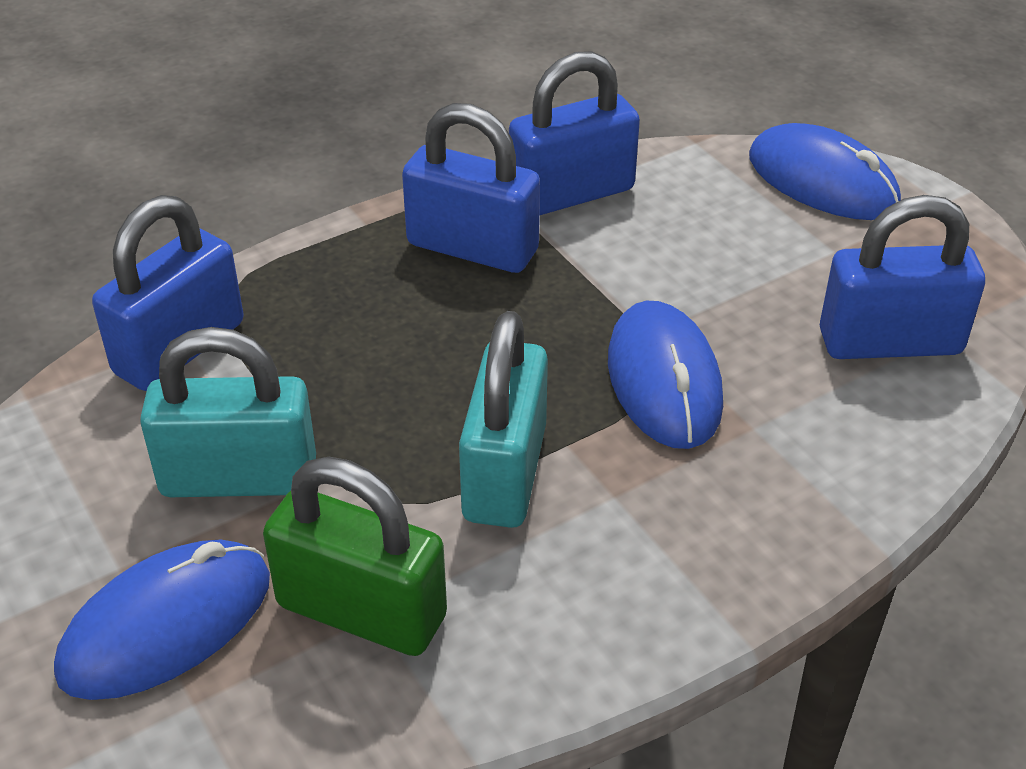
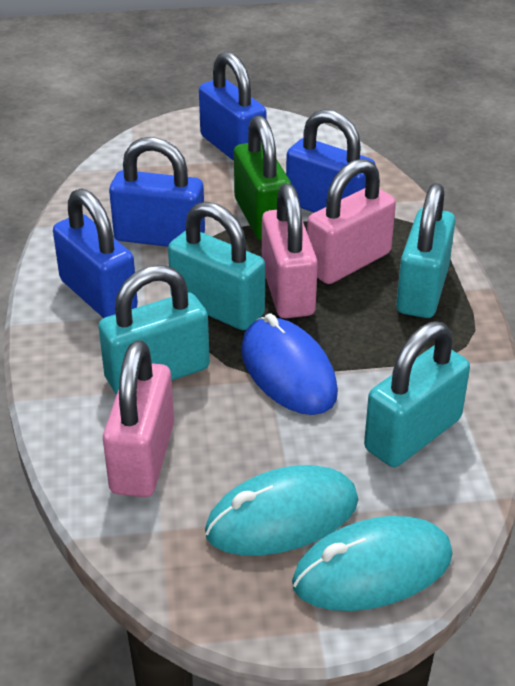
blue mouse: [54,539,270,700] [608,301,723,449] [749,123,901,220] = 3 -> [241,313,338,415] = 1
pink padlock: none = 0 -> [103,340,174,497] [262,184,318,318] [307,159,396,284] = 3
turquoise mouse: none = 0 -> [205,465,358,556] [292,516,453,611] = 2
turquoise padlock: [140,327,316,497] [459,311,548,528] = 2 -> [98,265,210,395] [168,202,265,330] [364,321,470,467] [396,183,455,318] = 4

